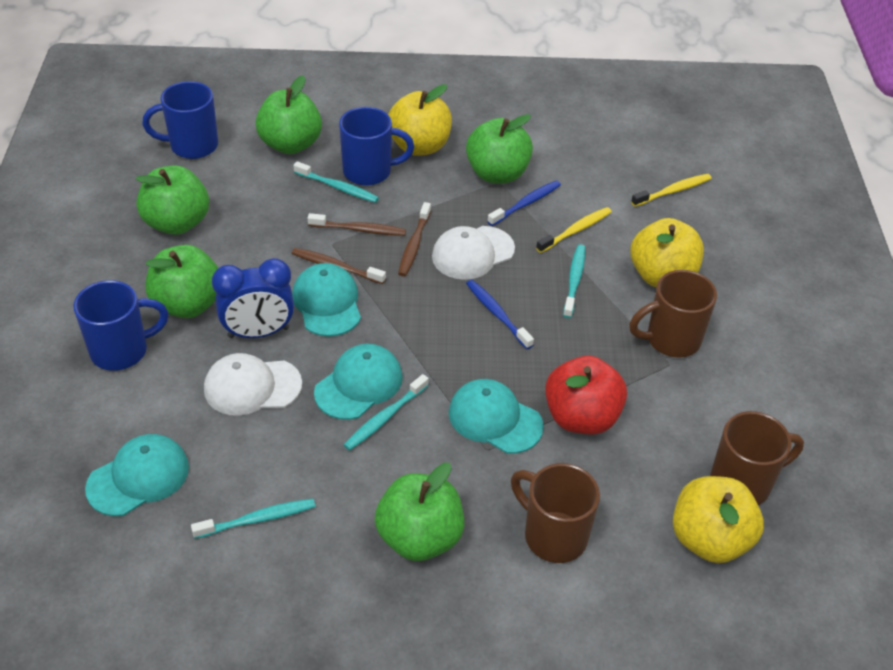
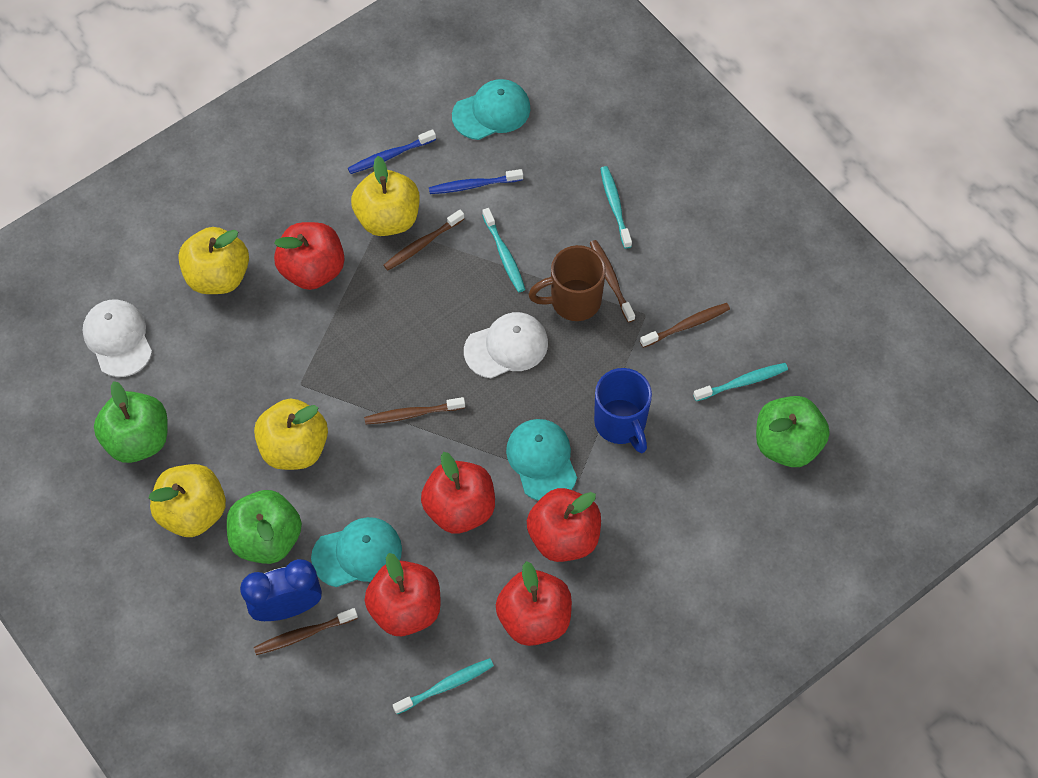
blue mug: [73,280,168,371] [142,81,218,159] [339,107,414,186] = 3 -> [594,368,652,453] = 1
brown mug: [511,463,600,563] [629,270,717,358] [710,411,804,505] = 3 -> [528,245,606,321] = 1
brown toothbrush: [292,248,386,284] [308,213,406,236] [398,202,431,277] = 3 -> [254,608,358,655] [364,397,465,424] [384,210,464,270] [590,240,635,323] [640,303,730,348] = 5
green apple: [136,165,209,235] [146,245,218,318] [255,75,322,154] [375,463,464,561] [466,114,533,184] = 5 -> [94,381,168,463] [227,490,302,564] [756,396,830,467] = 3
red apple: [545,356,627,434] = 1 -> [274,222,345,290] [364,553,441,636] [421,452,495,534] [496,561,572,646] [527,488,601,562] = 5
turquoise cap: [85,434,189,516] [292,263,361,337] [314,344,403,420] [449,379,544,454] = 4 -> [311,517,402,587] [452,79,530,140] [506,419,577,501] = 3
yellow apple: [388,84,452,156] [631,218,704,287] [673,476,764,563] = 3 -> [149,464,226,537] [178,227,249,294] [254,399,328,470] [351,156,420,236] = 4
yellow toothbrush: [536,207,612,253] [631,174,712,207] = 2 -> none = 0

